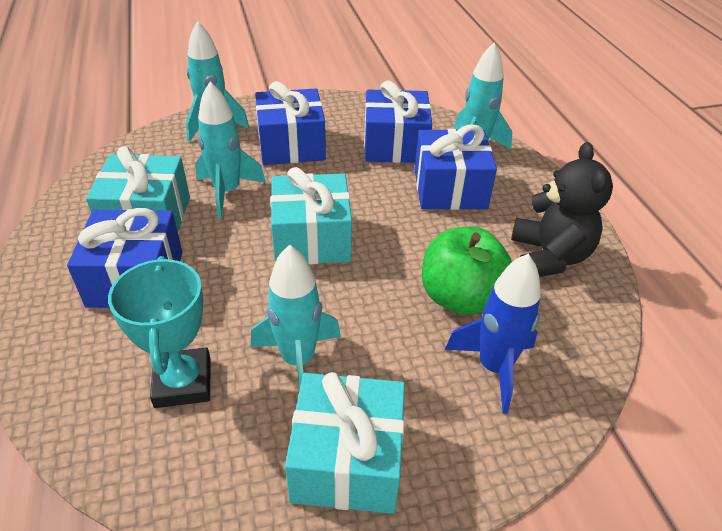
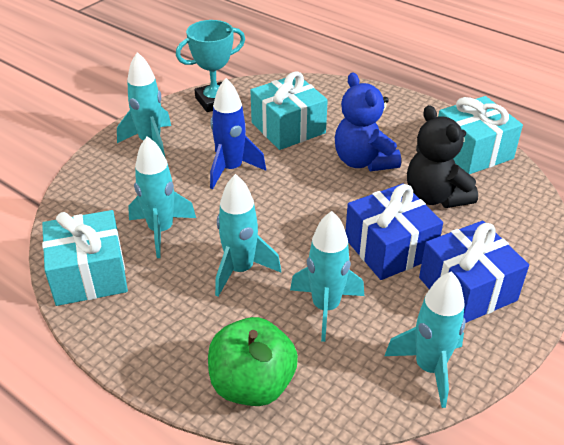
blue gift: [67,208,182,308] [255,81,326,165] [364,81,432,163] [415,124,497,210] = 4 -> [345,183,443,280] [419,221,529,323] = 2
blue teddy bear: none = 0 -> [335,72,401,171] = 1
turquoise rocket: [186,21,249,142] [195,82,266,218] [251,245,341,391] [454,43,512,149] = 4 -> [117,52,171,157] [128,136,196,258] [215,174,281,297] [290,211,364,342] [384,271,466,408] = 5

